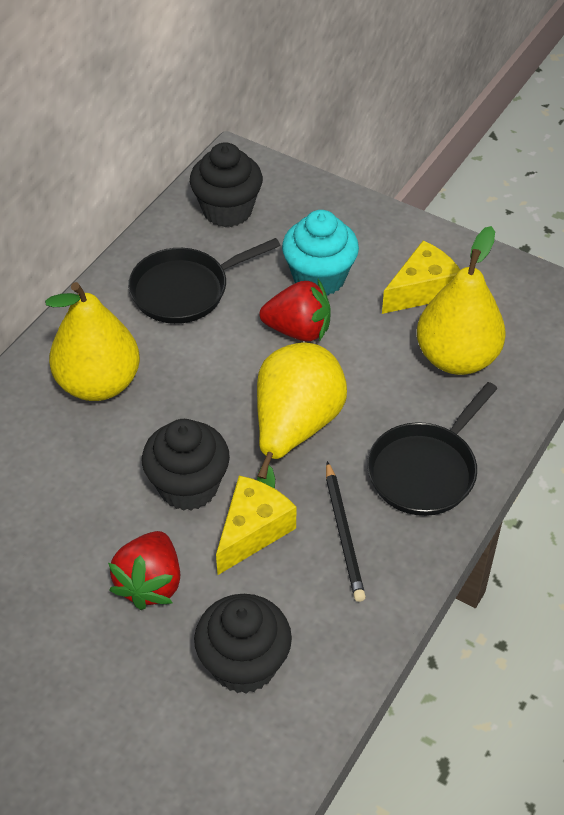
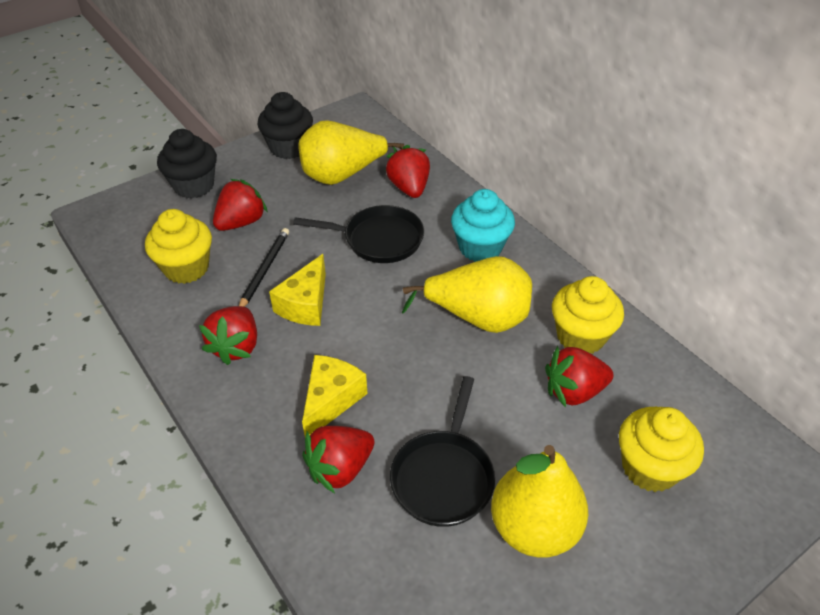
black cupcake: [142,419,230,511] [190,142,263,227] [194,594,292,694] = 3 -> [157,129,217,199] [257,92,313,159] = 2
red strawberry: [108,531,180,610] [259,279,331,342] = 2 -> [199,306,257,365] [213,179,268,231] [302,426,375,493] [385,145,430,198] [545,346,614,407] = 5
yellow cupcake: none = 0 -> [145,209,212,284] [552,276,624,354] [619,407,704,492] = 3

